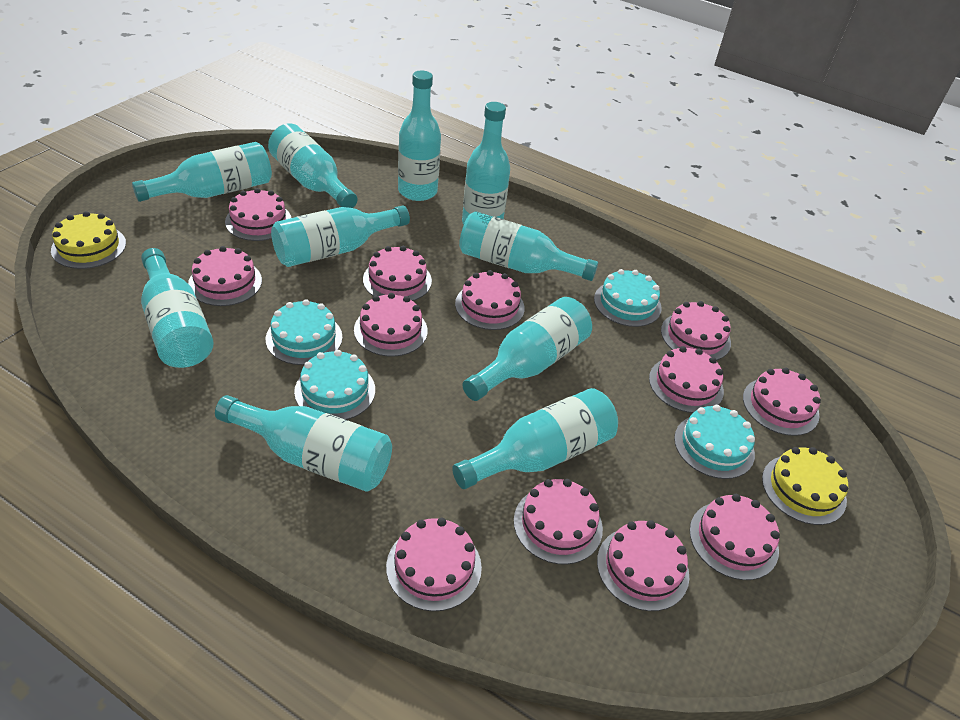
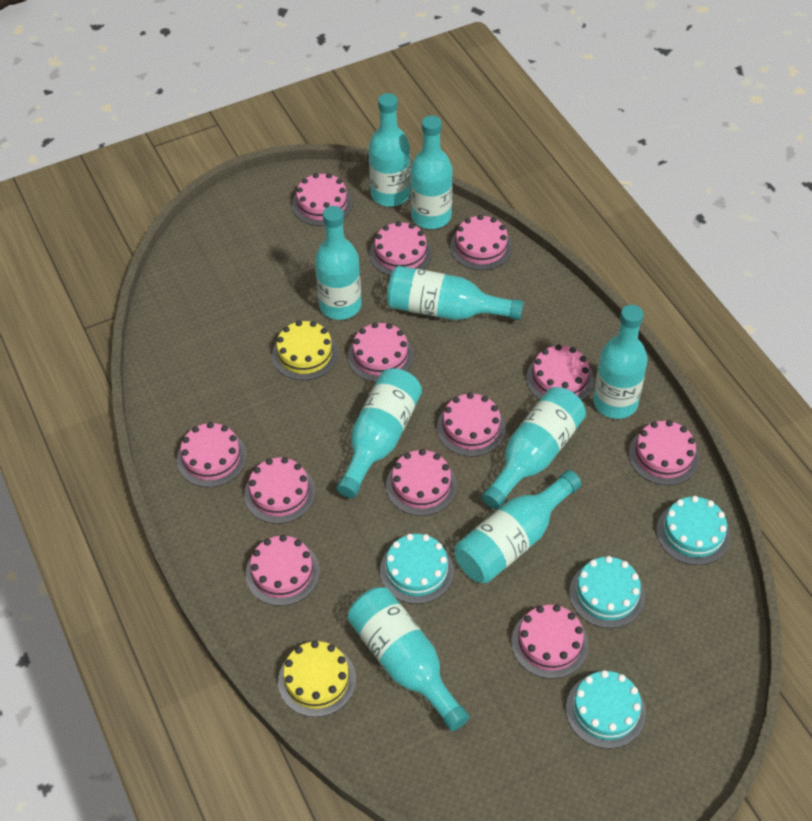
turquoise bottle: [132,142,272,202] [141,248,214,368] [215,395,392,491] [268,123,358,208] [271,206,410,267] [398,71,441,201] [452,388,618,489] [459,211,598,281] [462,102,510,224] [462,297,592,401] = 10 -> [315,206,362,320] [337,368,422,498] [347,587,470,731] [369,93,411,207] [387,266,524,320] [410,115,453,229] [455,470,581,583] [482,387,586,509] [593,305,648,419] = 9

